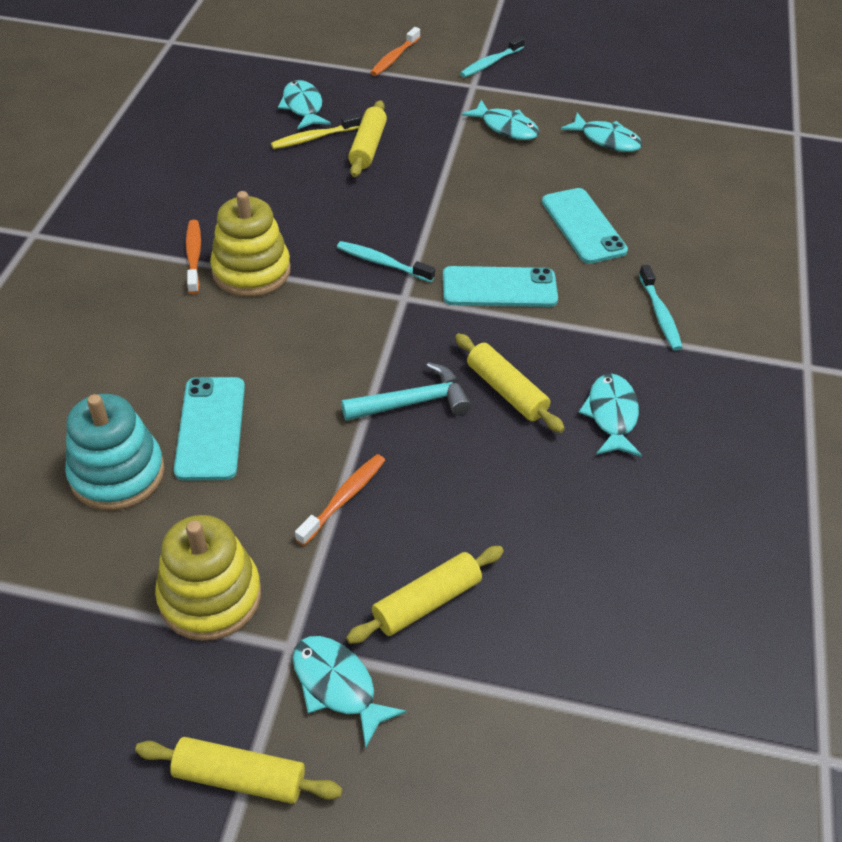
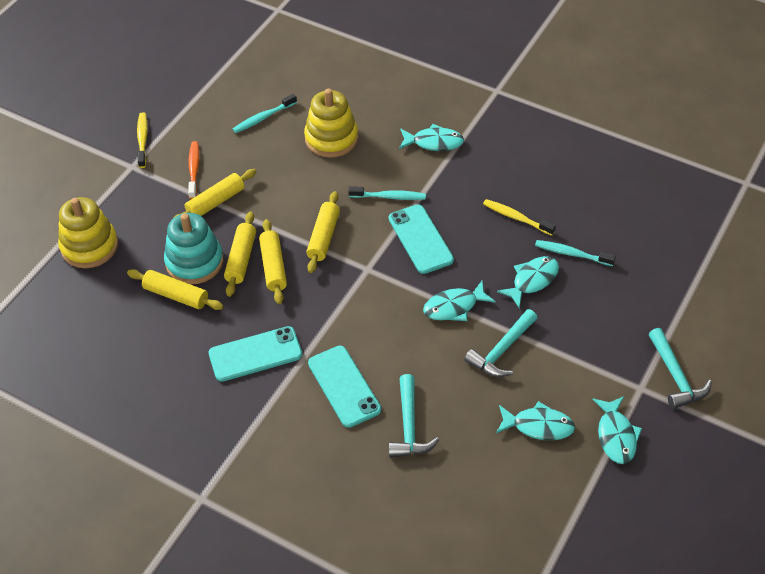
orange toothbrush: [186,220,201,294] [295,454,385,546] [370,27,420,76] = 3 -> [188,141,199,199] = 1
turquoise hammer: [341,362,471,421] = 1 -> [389,374,439,458] [464,309,538,377] [649,328,712,409] = 3
yellow rolling pin: [135,737,343,804] [346,546,504,644] [348,100,387,177] [455,333,565,433] = 4 -> [127,269,224,310] [174,169,257,217] [224,212,256,297] [259,219,287,304] [306,191,340,273] = 5
yellow toothbrush: [271,114,361,149] = 1 -> [137,112,148,168] [483,199,556,236] = 2

